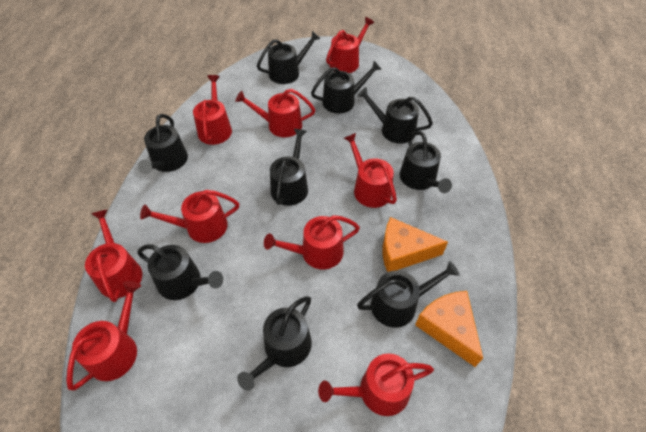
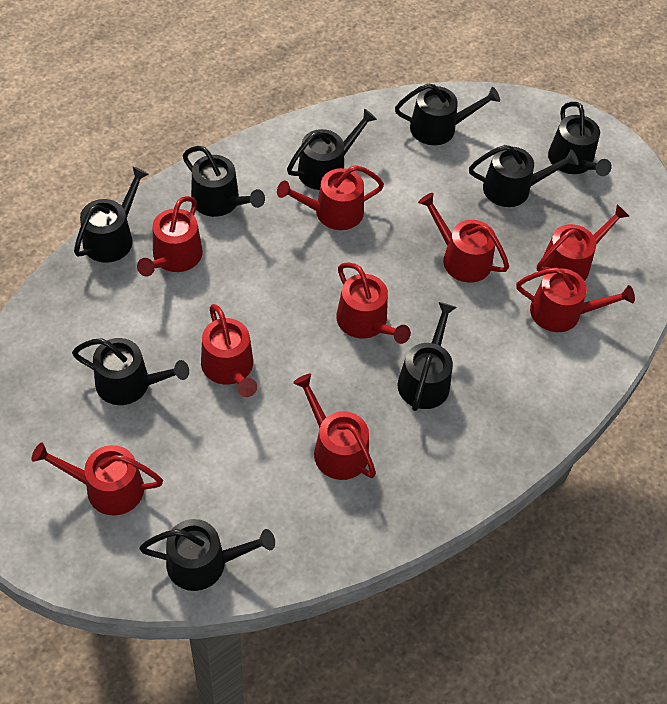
orange cheese: [383,217,448,272] [415,291,483,367] = 2 -> none = 0

